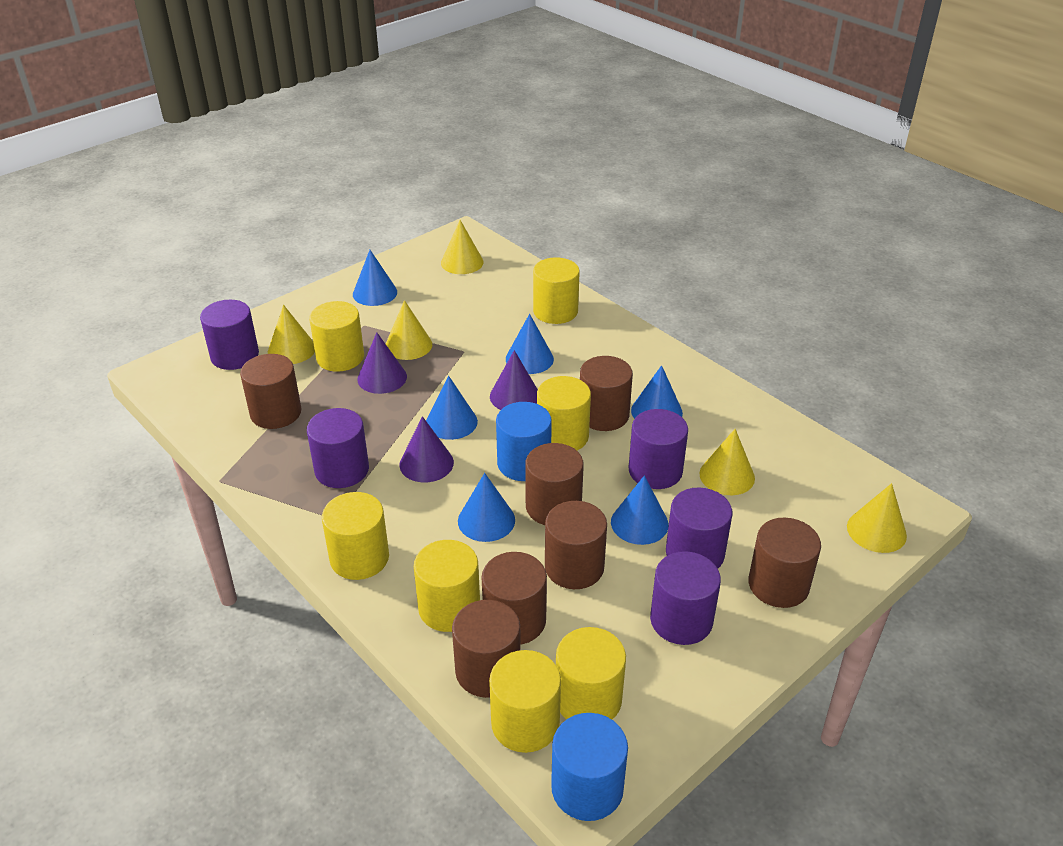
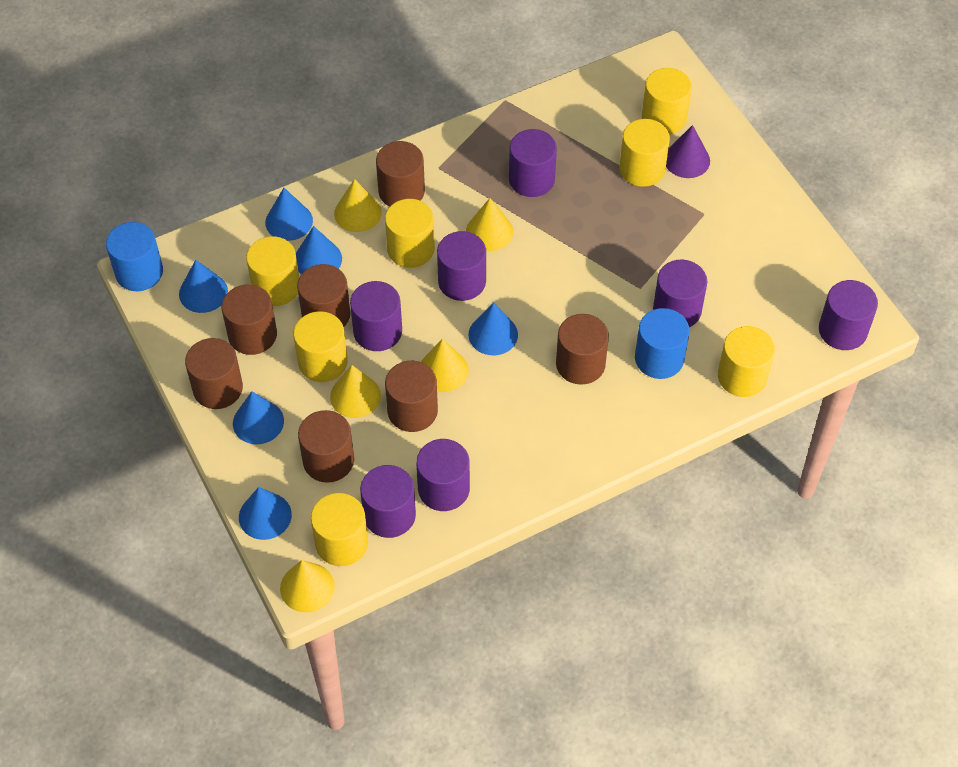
purple cone: [357,332,407,394] [399,416,454,482] [490,350,538,410] = 3 -> [666,125,710,178] = 1
purple cylinder: [200,300,259,370] [307,408,369,488] [629,409,688,489] [650,551,721,645] [666,488,732,569] = 5 -> [350,281,402,351] [360,465,416,538] [416,439,470,511] [437,231,486,301] [509,129,557,197] [653,260,707,327] [819,280,878,350] = 7

